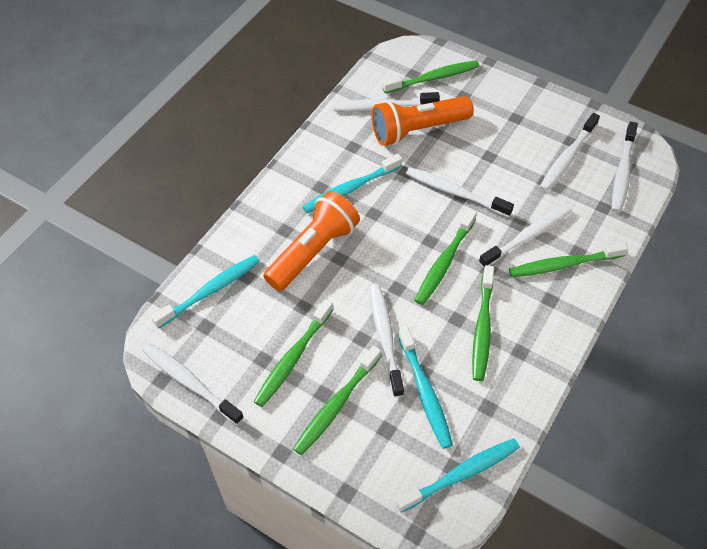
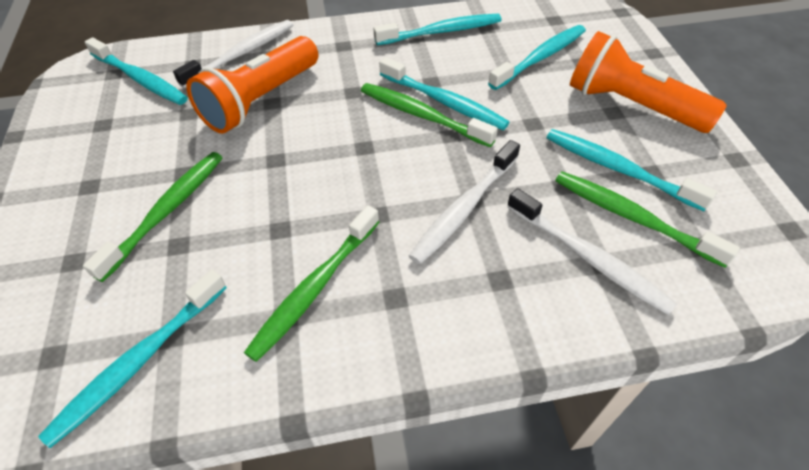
green toothbrush: [254,299,333,407] [293,346,381,455] [382,60,480,94] [415,209,477,305] [472,265,494,381] [509,242,628,277] = 6 -> [83,152,223,282] [244,205,379,362] [361,83,498,147] [555,172,740,268] = 4
turquoise toothbrush: [151,255,260,329] [302,154,402,213] [395,438,520,513] [398,326,453,449] = 4 -> [38,270,227,448] [85,37,188,105] [373,14,501,45] [379,57,509,130] [488,25,586,90] [546,129,717,211] = 6
white toothbrush: [142,343,244,425] [333,92,440,112] [370,284,404,397] [406,167,514,217] [479,205,572,268] [540,113,600,192] [612,121,638,213] = 7 -> [173,20,293,88] [409,140,520,264] [507,188,677,315] = 3

